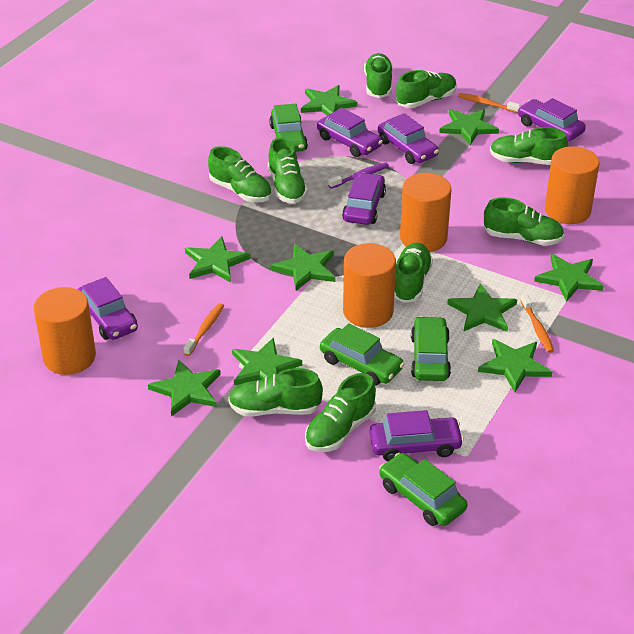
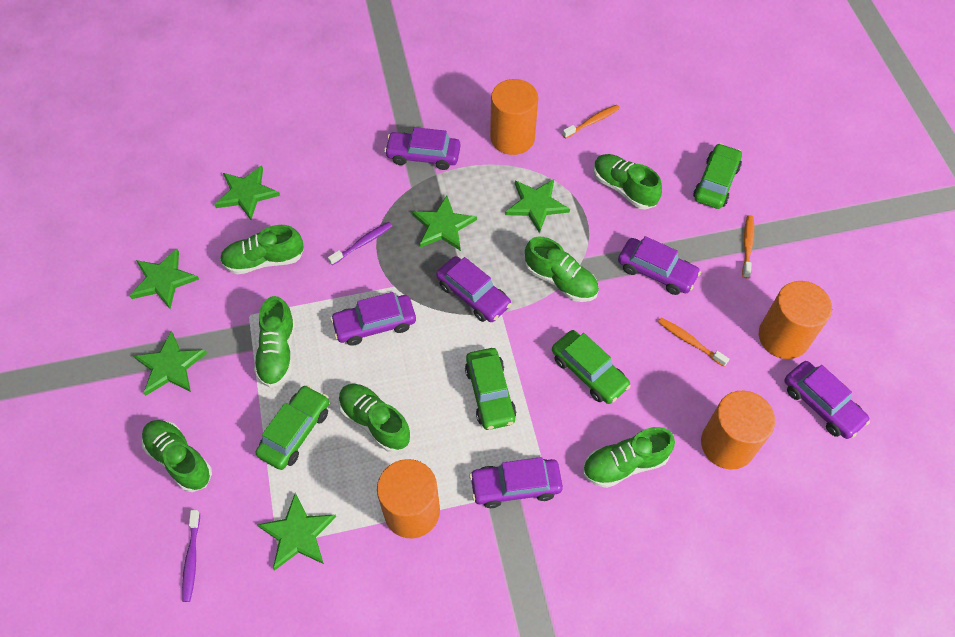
green shoe: [208,146,272,202] [228,368,323,416] [268,138,308,204] [305,373,376,452] [364,53,393,98] [394,243,433,303] [396,70,457,108] [484,197,564,246] [490,127,568,165] = 9 -> [142,420,212,492] [220,225,304,274] [254,296,295,387] [338,384,411,452] [525,237,599,302] [583,427,675,488] [594,154,662,210] = 7
green star: [148,360,221,417] [185,236,251,283] [232,337,302,385] [271,244,335,291] [301,85,357,116] [439,109,499,146] [447,283,517,332] [478,339,552,392] [534,254,604,302] = 9 -> [130,249,199,309] [134,331,207,396] [215,165,280,220] [257,493,336,571] [412,196,477,251] [505,179,570,233] = 6
purple toothbrush: [328,163,389,189] = 1 -> [182,510,200,602] [328,222,392,265] = 2

